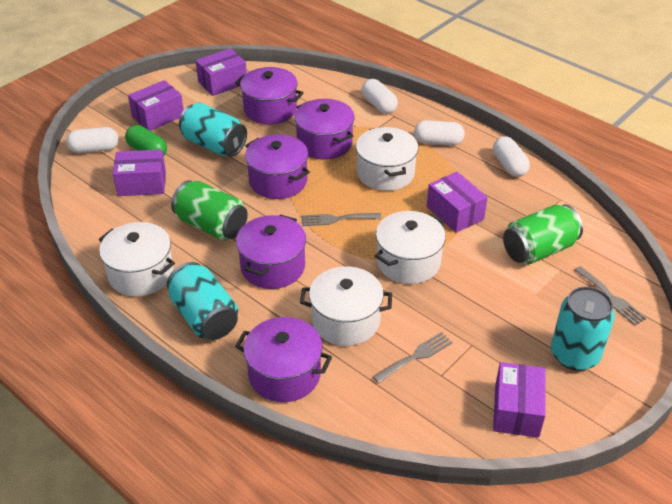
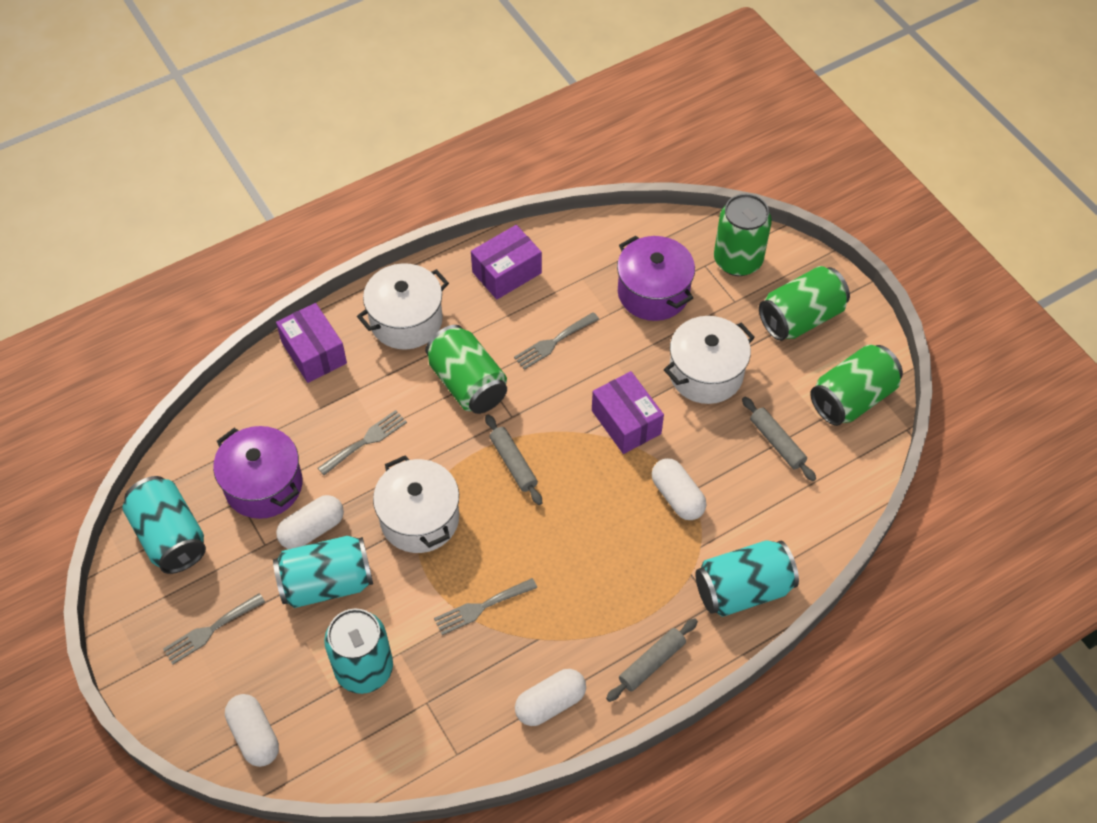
green can: [171,180,248,240] [503,205,583,265] = 2 -> [425,325,507,414] [714,194,772,276] [759,266,850,341] [810,345,903,426] = 4
green capsule: [125,125,167,156] = 1 -> none = 0
grey fork: [301,213,381,226] [372,332,453,383] [575,266,647,326] = 3 -> [163,593,265,665] [318,410,407,475] [434,578,537,635] [514,312,599,370] = 4
grey rolling pin: none = 0 -> [485,414,542,505] [606,618,698,702] [742,397,816,481] = 3
purple box: [113,149,166,196] [128,80,184,131] [196,48,247,96] [427,172,488,233] [493,362,546,438] = 5 -> [276,303,347,383] [471,225,542,299] [592,371,664,454] = 3
purple pot: [235,67,304,124] [235,317,332,402] [236,215,306,289] [245,134,310,199] [294,99,355,160] = 5 -> [213,426,303,519] [617,235,695,321] = 2
turquoise can: [167,262,238,340] [179,102,247,156] [551,286,615,371] = 3 -> [122,476,206,574] [273,536,373,608] [324,609,393,694] [695,540,799,617] = 4
white pot: [99,222,175,296] [300,266,392,346] [356,127,418,191] [375,211,446,284] = 4 -> [357,263,449,349] [373,455,459,553] [664,316,755,404] = 3

